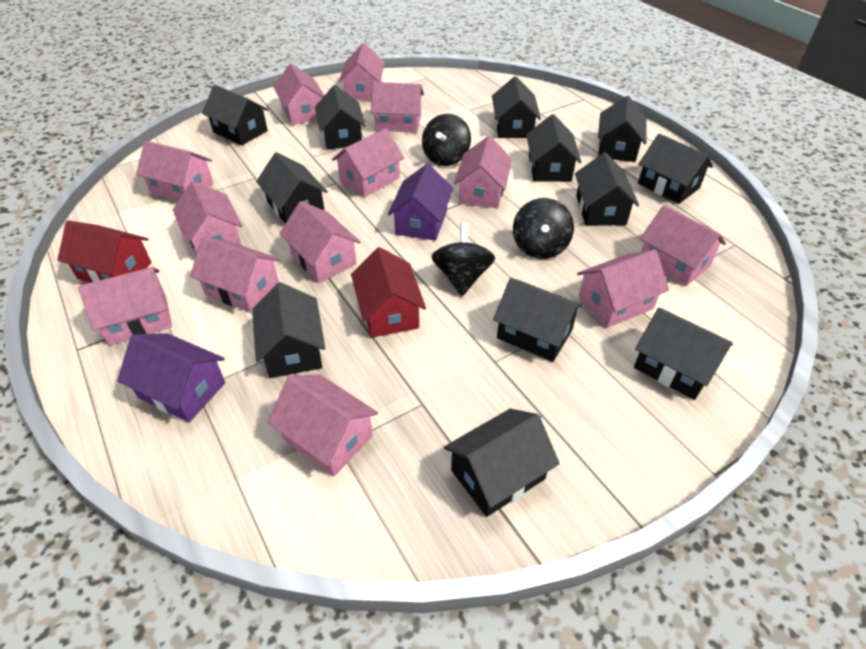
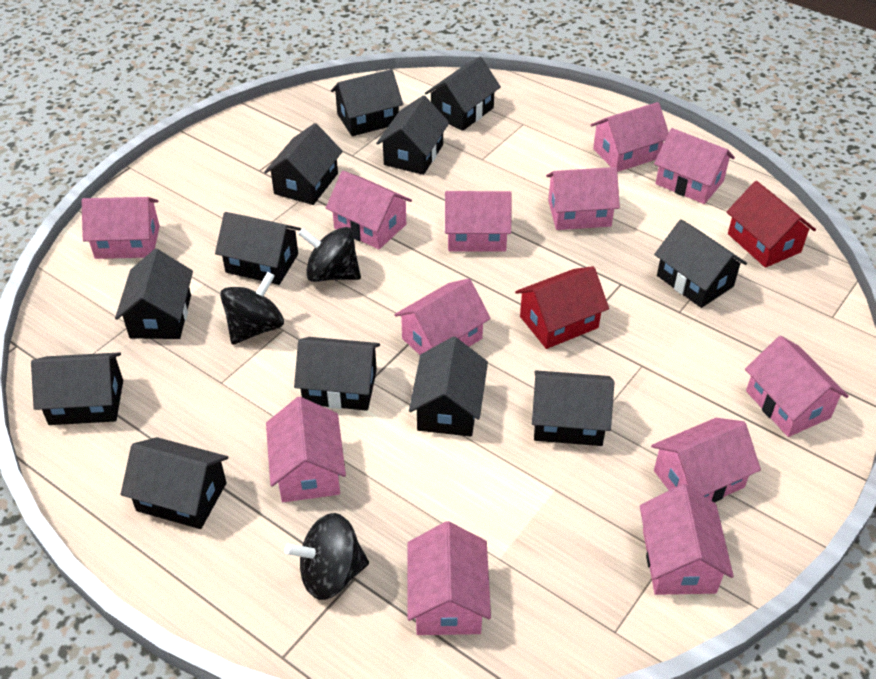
pink house: [78,267,172,346] [136,141,213,201] [173,181,243,255] [190,236,280,313] [267,374,378,476] [273,63,325,125] [280,201,361,283] [332,128,404,197] [339,43,385,100] [371,82,424,133] [454,136,512,208] [577,249,669,328] [640,205,726,286] = 13 -> [82,197,160,259] [266,397,346,502] [326,171,412,249] [394,278,491,355] [407,521,491,635] [445,191,511,252] [546,167,620,230] [591,102,669,172] [640,484,734,595] [651,418,761,503] [654,128,735,204] [745,336,849,437] = 12
purple house: [117,333,225,422] [388,164,454,241] = 2 -> none = 0

